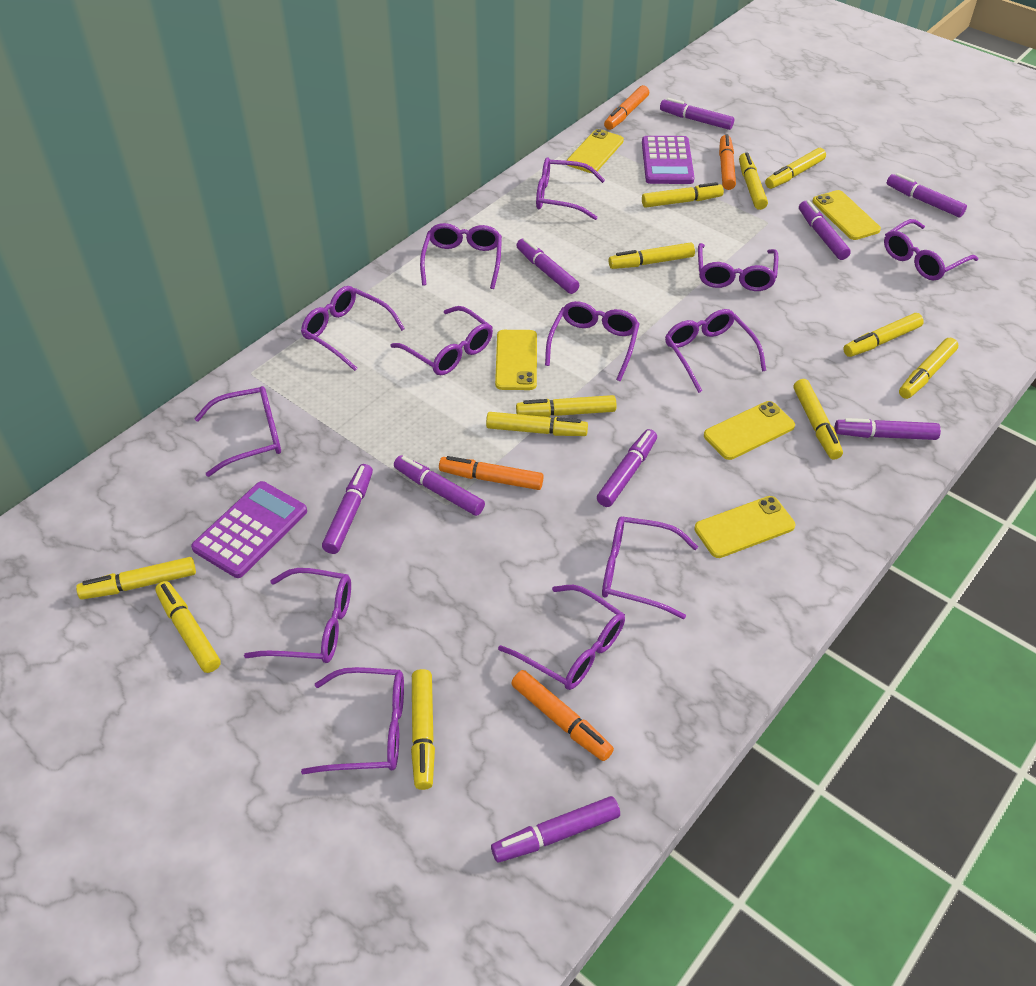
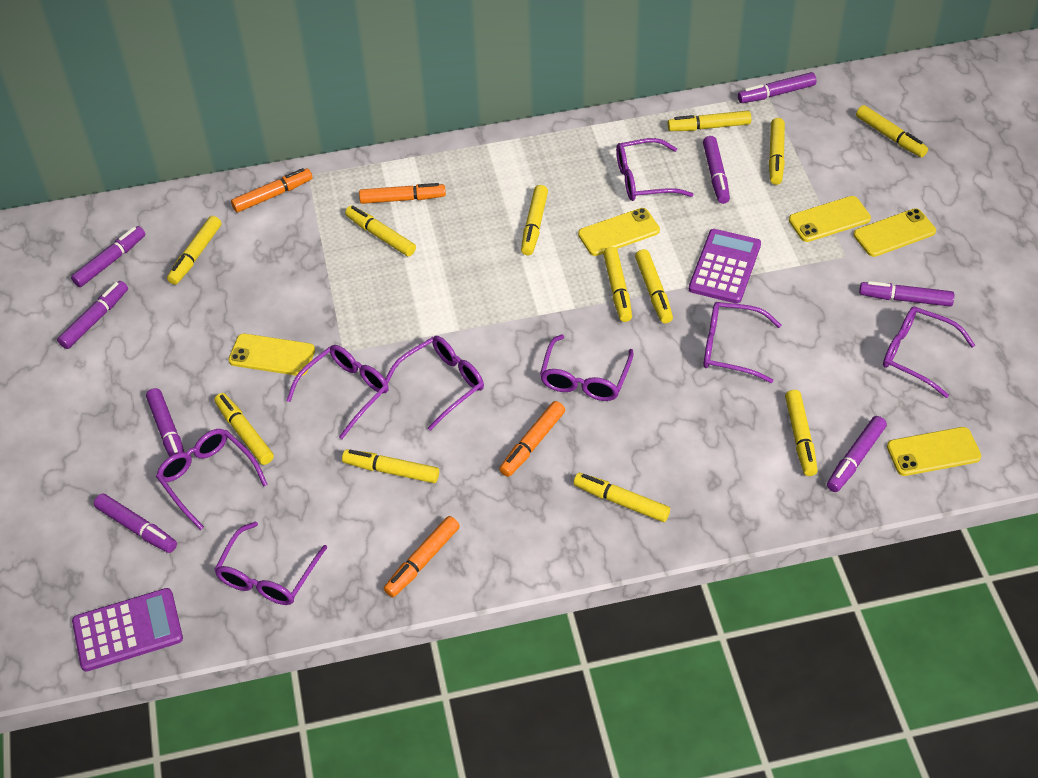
purple glasses: [194,386,281,477] [244,568,351,663] [301,286,405,371] [301,667,404,774] [390,306,493,375] [420,223,502,289] [498,585,625,690] [536,157,605,220] [545,301,639,381] [602,516,698,619] [665,309,766,393] [698,243,779,291] [884,219,978,281] = 13 -> [156,429,268,530] [214,522,327,605] [286,345,389,439] [385,336,484,431] [540,334,633,401] [616,138,694,201] [703,302,781,383] [883,306,975,398] = 8
purple marker: [322,464,373,554] [394,455,485,516] [491,796,620,862] [516,238,579,294] [597,429,657,507] [660,98,734,130] [799,200,851,260] [835,418,941,440] [887,173,967,217] = 9 -> [57,281,128,349] [71,226,145,287] [94,494,177,553] [146,388,184,457] [703,136,730,204] [738,72,816,103] [827,416,887,492] [859,281,954,306] = 8

